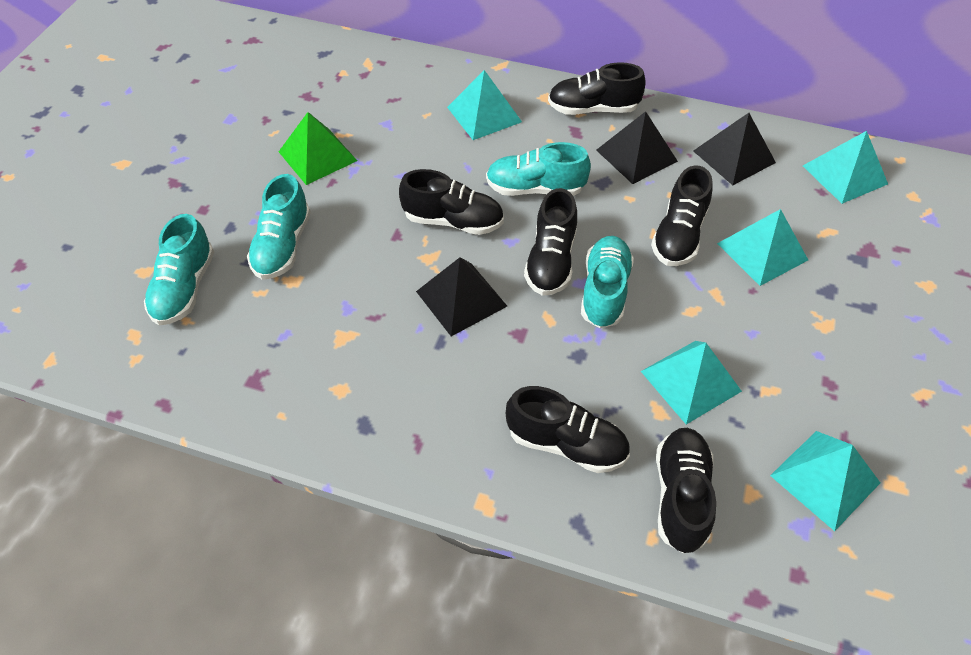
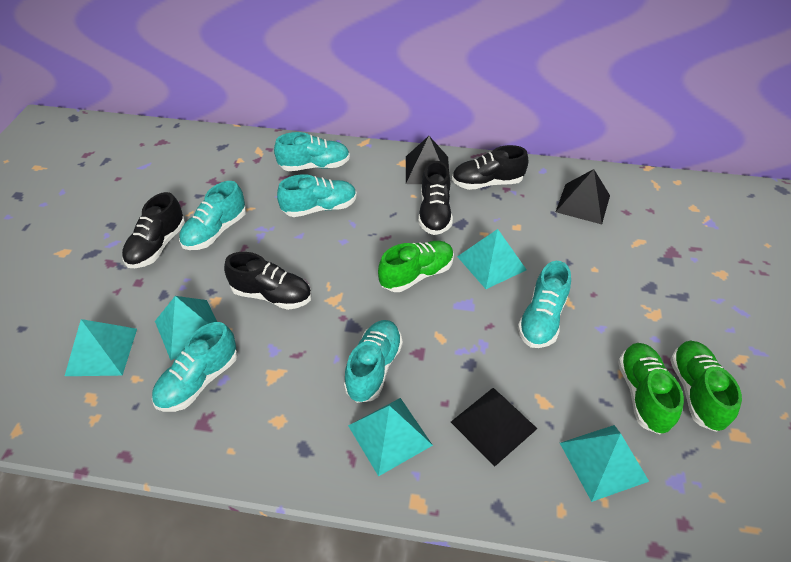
black shoe: [399,169,504,235] [506,386,630,473] [524,188,577,296] [548,62,646,115] [651,165,713,266] [656,428,716,554] = 6 -> [122,192,185,268] [224,252,312,310] [418,161,453,235] [452,145,528,190] = 4
green pyramid: [279,112,357,185] = 1 -> none = 0
green shoe: none = 0 -> [378,241,454,292] [618,343,684,434] [670,341,742,432] = 3
turquoise shoe: [144,214,214,325] [247,174,311,280] [486,142,591,196] [581,236,634,328] = 4 -> [152,322,238,412] [179,181,246,250] [274,132,350,171] [277,174,357,217] [344,320,403,403] [518,261,571,348] = 6

